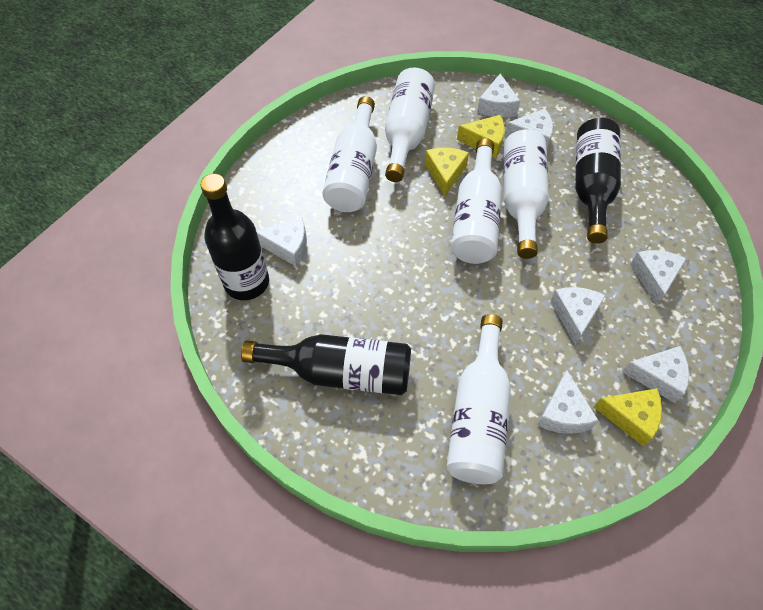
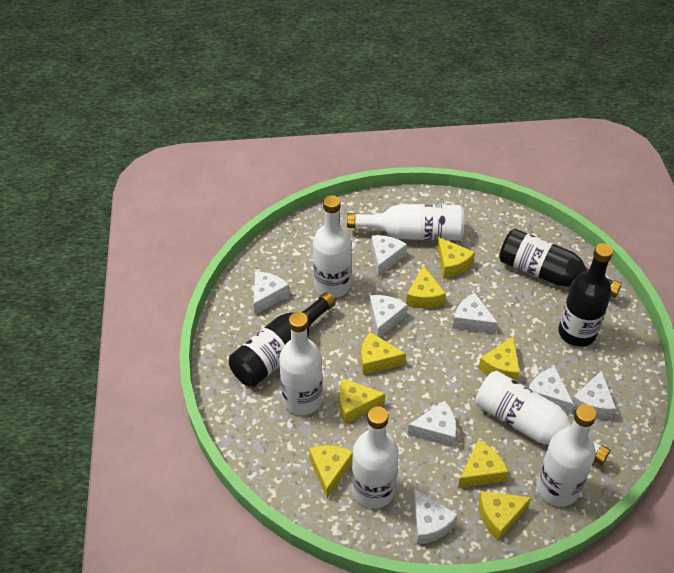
white bottle: [322,96,377,212] [385,67,435,182] [446,314,511,484] [451,138,502,264] [503,129,549,259] = 5 -> [279,312,323,415] [313,195,351,298] [347,204,464,240] [352,406,399,509] [475,371,610,465] [536,404,597,507] = 6
white cheese: [256,217,307,267] [477,74,520,117] [504,108,553,150] [537,370,598,434] [550,287,606,345] [622,346,689,403] [630,250,687,306] = 7 -> [254,271,290,315] [369,295,407,337] [371,235,407,277] [408,400,456,447] [413,489,458,545] [453,293,498,334] [529,367,574,414] [572,371,616,419] = 8
yellow cheese: [425,148,469,196] [457,115,505,158] [594,388,662,446] = 3 -> [309,445,353,498] [339,378,385,424] [361,332,406,375] [406,265,446,309] [437,237,475,279] [458,440,508,488] [478,337,520,382] [479,491,532,540] = 8

